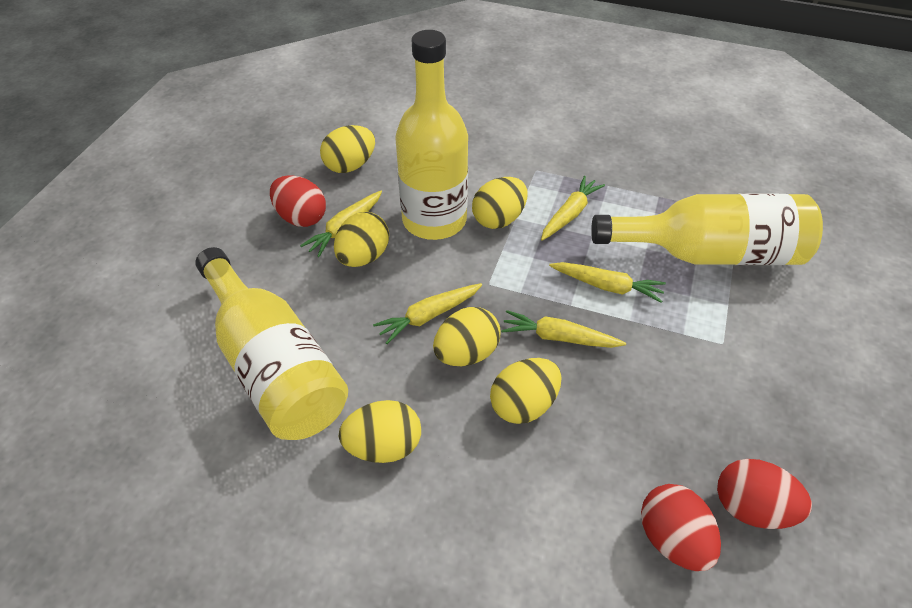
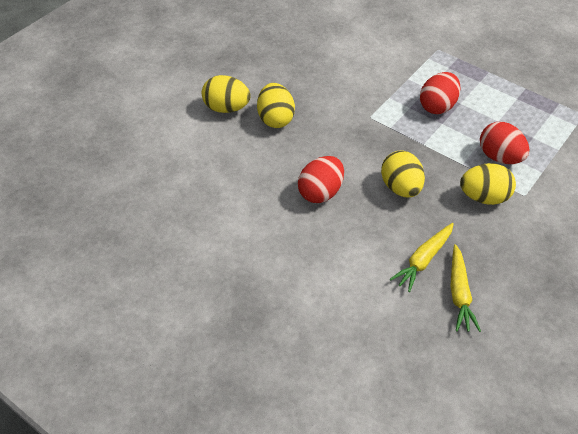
yellow bottle: [195,247,348,440] [395,30,468,240] [591,194,823,265] = 3 -> none = 0
yellow carrot: [300,191,382,257] [373,283,482,344] [501,310,626,348] [541,176,605,241] [549,262,666,303] = 5 -> [390,223,454,292] [450,244,481,332] = 2
yellow egg: [320,125,375,173] [334,212,389,267] [338,400,421,463] [433,307,501,366] [472,177,528,229] [490,358,562,424] = 6 -> [202,75,251,113] [257,83,295,128] [381,150,425,197] [460,163,516,205] = 4

